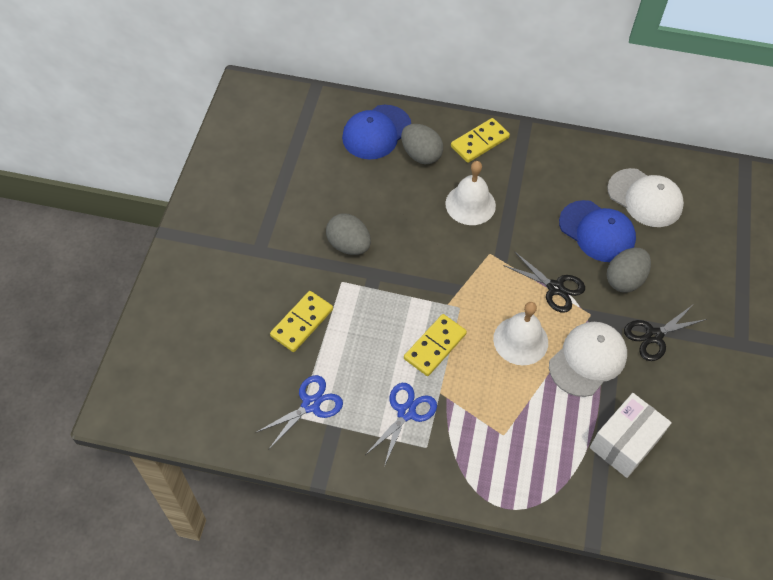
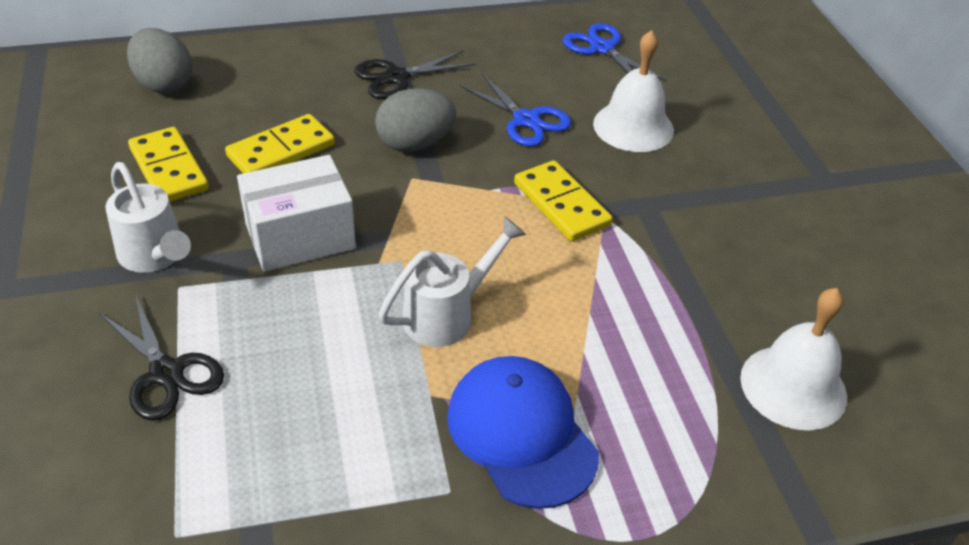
blue cap: [342,105,411,160] [559,200,636,262] = 2 -> [447,356,599,509] = 1
grey egg: [326,214,371,255] [401,124,443,164] [607,248,651,293] = 3 -> [127,28,192,93] [375,88,456,152] = 2
white cap: [549,322,627,397] [607,168,684,227] = 2 -> none = 0
white watering can: none = 0 -> [105,162,191,273] [379,216,526,347] = 2

